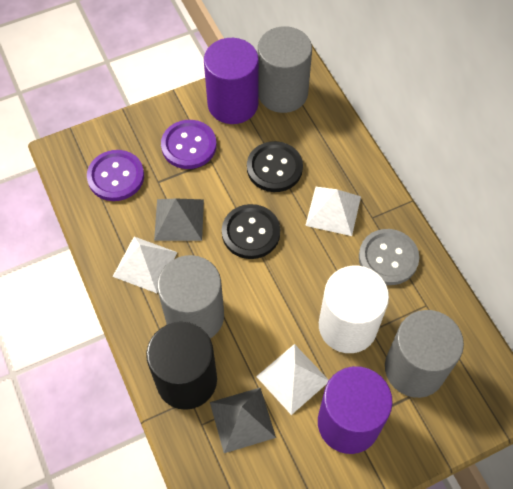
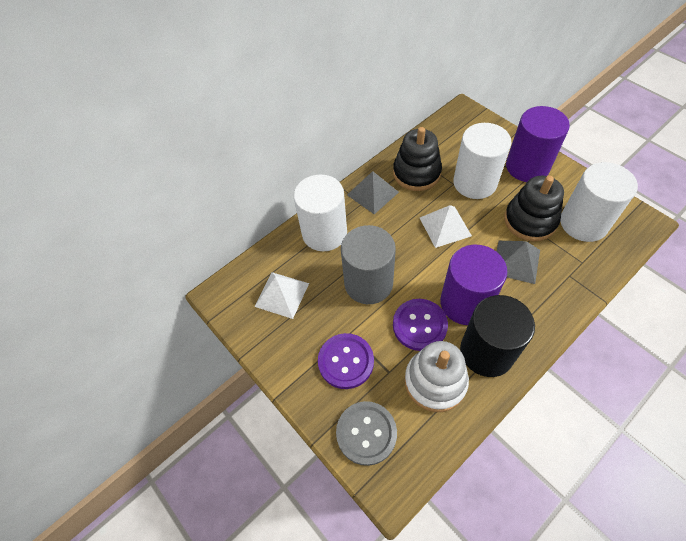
black button: [222,204,280,259] [247,141,303,192] = 2 -> none = 0
black stacking toy: none = 0 -> [393,127,442,191] [504,176,564,241] = 2
grey cylinder: [157,255,224,338] [258,26,312,113] [385,310,464,398] = 3 -> [341,225,396,304] = 1
white cylinder: [319,266,389,353] = 1 -> [294,175,347,251] [453,123,511,199] [560,162,638,242] = 3
white pyramid: [113,237,177,293] [256,344,329,415] [305,187,361,236] = 3 -> [254,272,309,319] [420,205,472,248] = 2
white stacking toy: none = 0 -> [405,341,469,412] = 1

